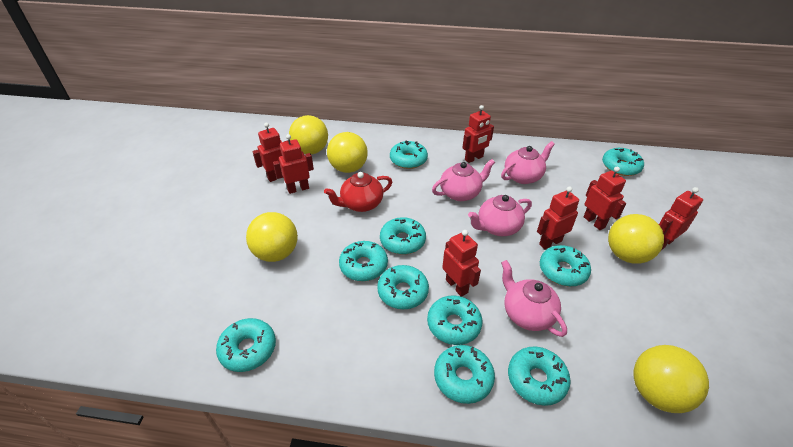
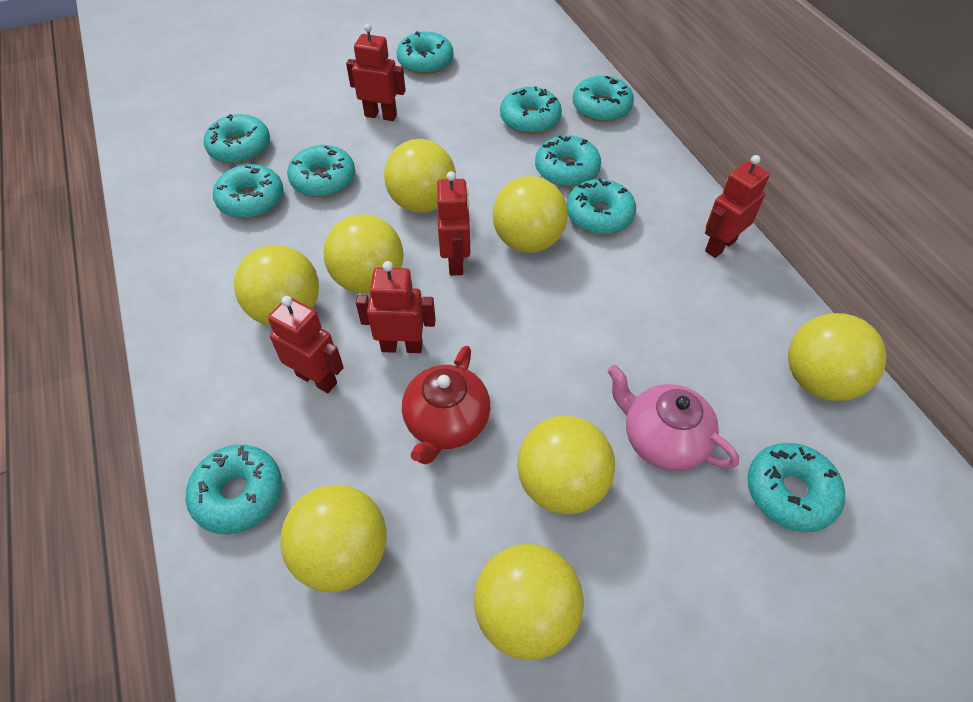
pink teapot: [432,159,495,201] [468,195,532,236] [501,141,555,184] [501,260,567,337] = 4 -> [607,365,739,471] = 1
red robot: [252,123,288,182] [273,134,314,194] [442,230,481,297] [462,105,494,163] [537,186,579,249] [584,167,626,230] [659,187,703,249] = 7 -> [268,296,344,393] [346,23,406,121] [356,261,436,353] [437,171,471,276] [705,155,770,258] = 5
yellow ball: [246,212,298,262] [289,115,328,154] [327,132,368,173] [608,214,664,264] [634,345,709,413] = 5 -> [234,245,319,326] [281,485,386,592] [324,214,403,294] [384,139,456,213] [474,544,584,660] [492,176,568,253] [517,416,615,514] [788,313,887,401] = 8

